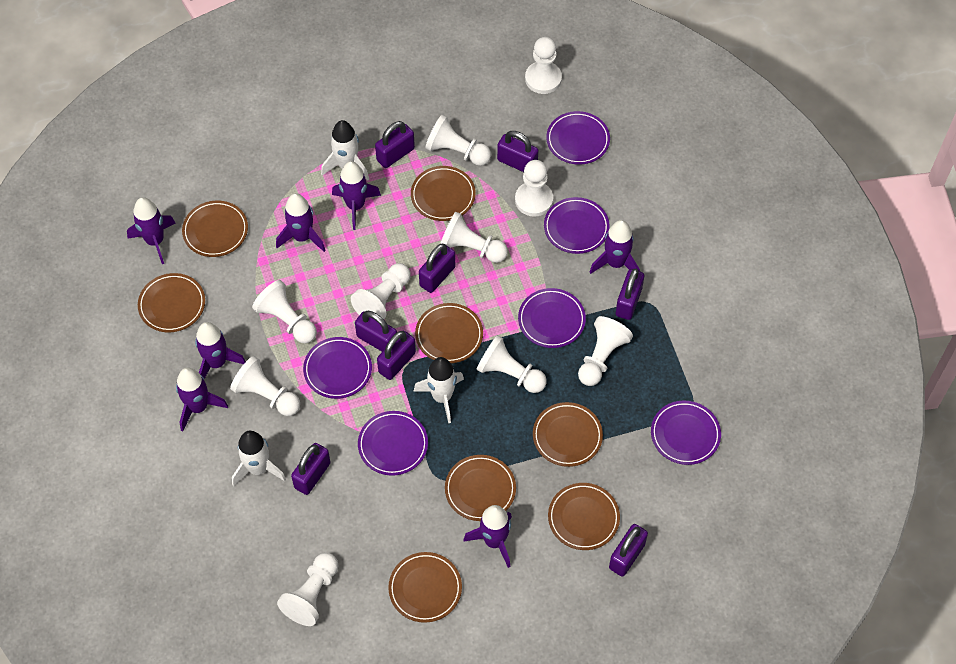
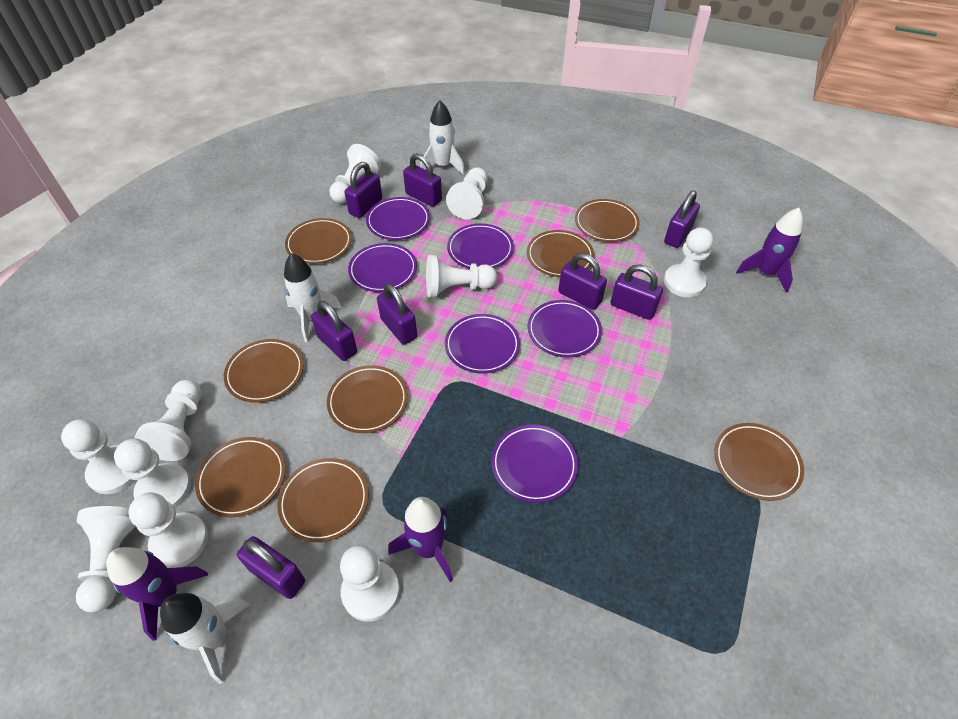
purple rocket: [127,197,176,264] [176,368,228,431] [195,322,246,379] [276,193,326,252] [332,161,381,230] [464,505,512,568] [590,220,640,274] = 7 -> [106,547,208,640] [389,497,453,582] [736,208,803,293] = 3

